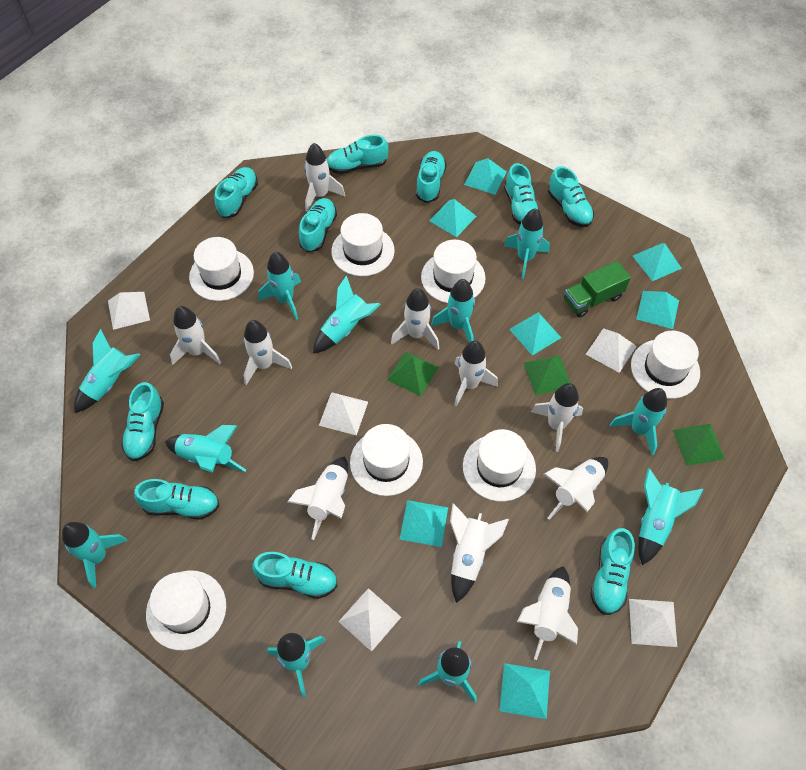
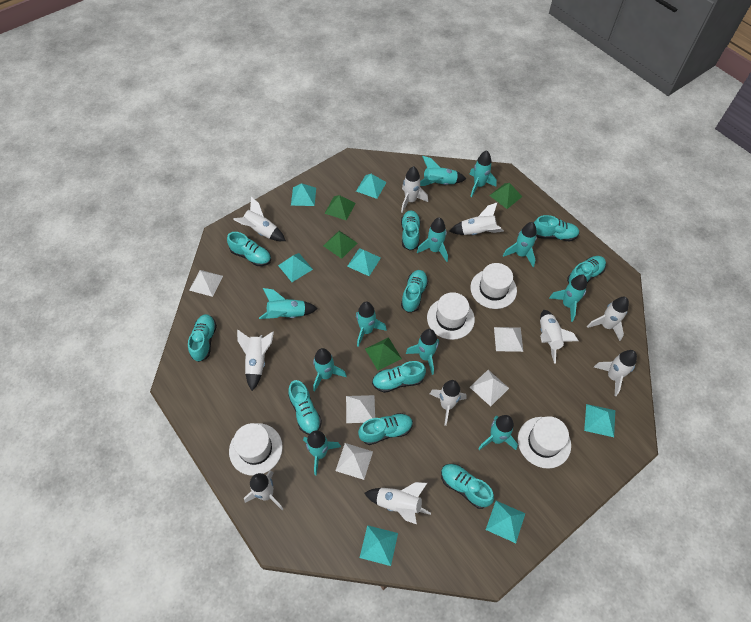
green pyramid: [387,351,439,396] [524,355,570,395] [673,424,725,466] = 3 -> [323,231,357,259] [324,195,356,221] [365,337,402,370] [489,183,523,209] = 4
green truck: [564,261,631,317] = 1 -> none = 0
white hat: [146,570,226,651] [189,237,254,301] [331,213,395,276] [350,424,423,496] [421,240,486,303] [463,429,536,502] [631,331,700,399] = 7 -> [229,423,283,476] [427,292,475,340] [470,263,517,309] [518,416,571,469] = 4

